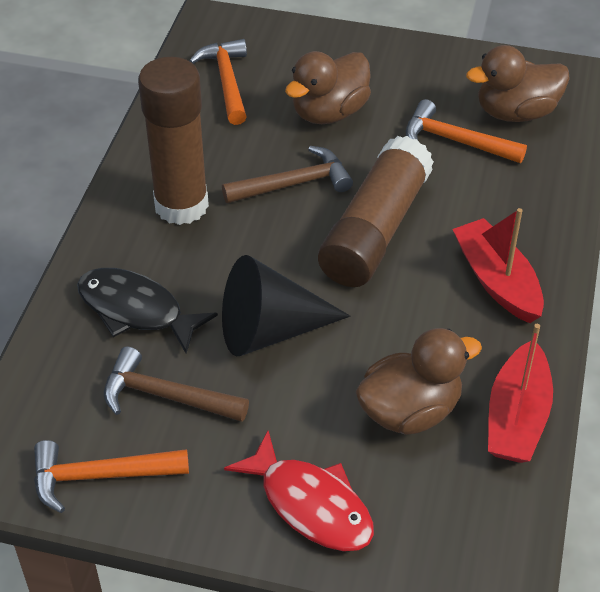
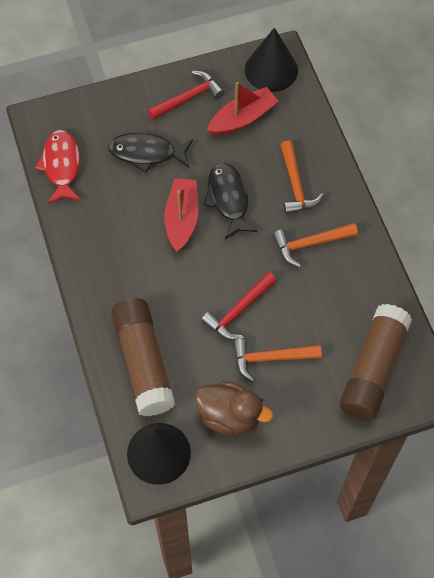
black cone: [222,255,350,356] = 1 -> [127,423,191,485] [245,27,298,92] = 2
black fish: [77,268,218,354] = 1 -> [108,133,193,173] [204,163,258,239] = 2
brown duck: [285,51,371,124] [356,328,482,435] [466,45,570,122] = 3 -> [195,381,273,435] = 1
brown hammer: [104,346,249,422] [222,146,353,203] = 2 -> none = 0
red hammer: none = 0 -> [147,71,224,120] [201,272,277,340] = 2

